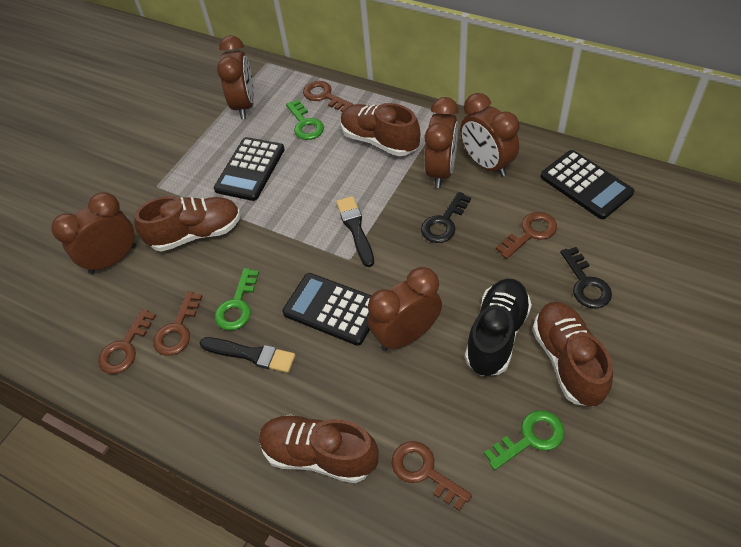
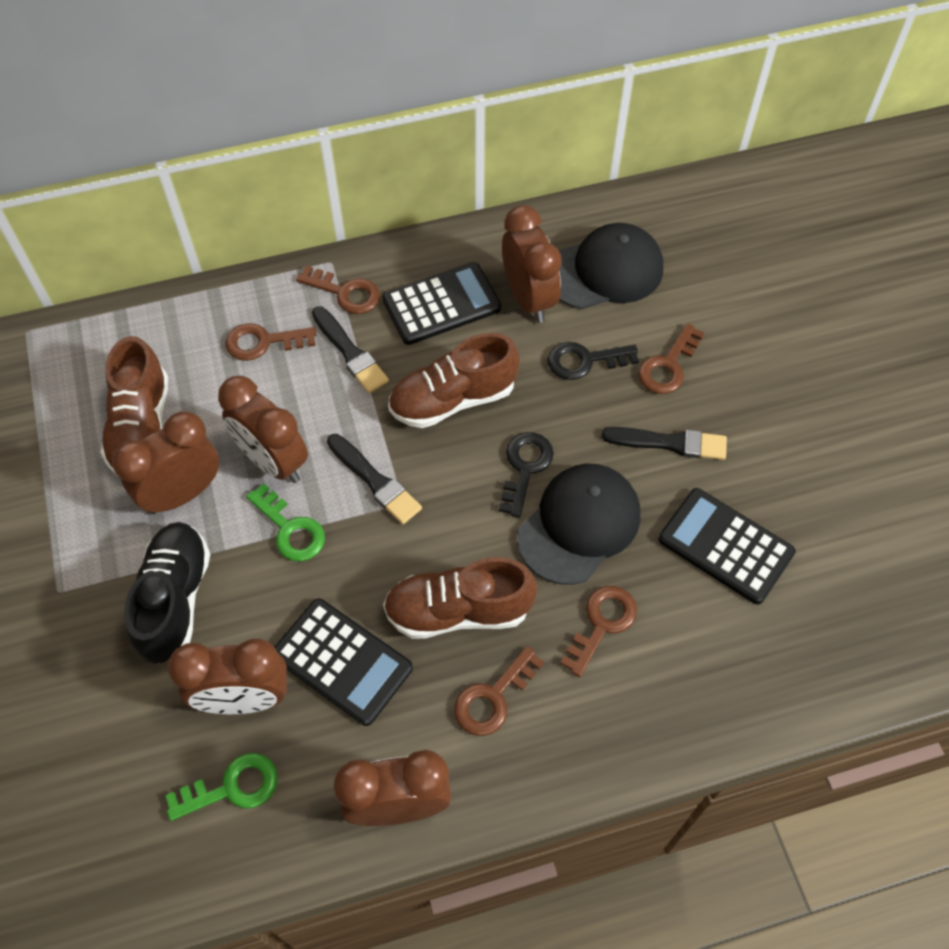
black brush: [200,337,296,373] [336,196,374,267] = 2 -> [312,306,389,393] [327,434,422,524] [602,427,727,460] = 3
black cap: none = 0 -> [517,464,640,585] [558,223,663,309] = 2
brown shoe: [134,196,241,252] [259,415,378,483] [341,103,420,156] [532,302,613,407] = 4 -> [101,336,168,474] [383,558,537,639] [388,333,520,428] = 3
green key: [215,268,259,330] [286,100,324,140] [484,410,565,470] = 3 -> [165,753,278,821] [246,483,325,561] = 2

